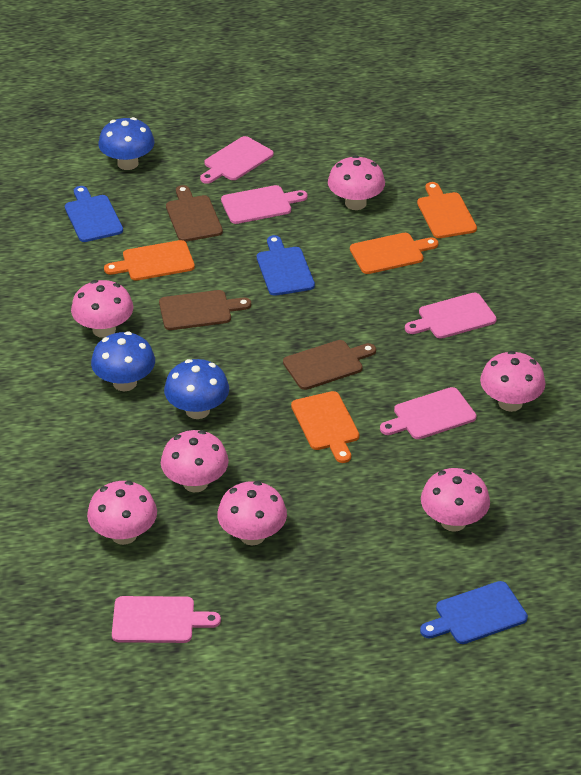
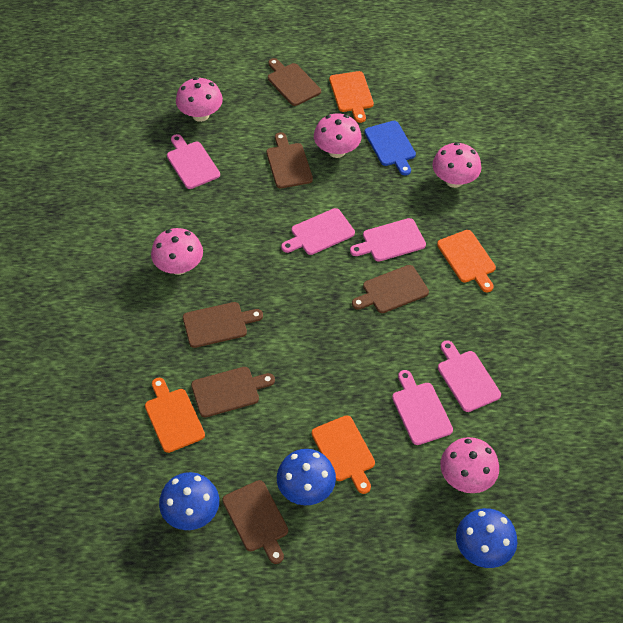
blue cutting board: [65,186,123,242] [257,235,315,296] [420,581,528,644] = 3 -> [364,121,416,175] = 1
brown cutting board: [159,290,251,330] [166,185,223,242] [283,340,376,390] = 3 -> [183,302,263,348] [191,367,275,417] [222,480,288,564] [266,132,313,189] [268,58,321,106] [352,265,429,313] = 6
pink mushroom: [71,280,133,338] [87,481,157,545] [161,430,229,492] [217,481,287,545] [328,155,385,210] [421,468,490,532] [480,351,546,412] = 7 -> [151,228,203,275] [176,77,223,122] [314,113,362,158] [432,142,481,188] [440,437,499,493] = 5

